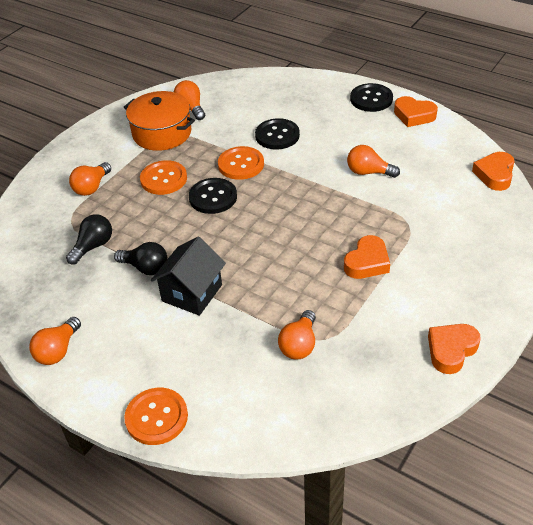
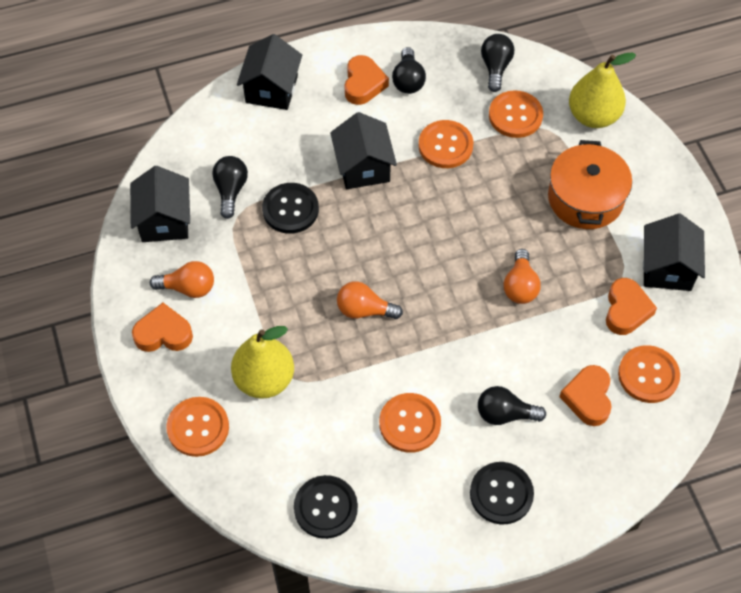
black house: [151,237,226,316] = 1 -> [130,166,190,242] [237,34,302,110] [330,112,397,189] [643,213,705,291] = 4
black light bulb: [66,214,112,264] [114,242,168,275] = 2 -> [212,156,248,219] [392,47,426,94] [478,386,546,425] [481,34,514,92] = 4
orange button: [124,388,188,445] [140,160,187,195] [218,146,264,180] = 3 -> [166,397,229,457] [379,393,441,453] [419,120,473,168] [489,90,543,138] [618,345,680,403] = 5
orange light bulb: [29,317,81,365] [69,162,111,196] [174,80,205,120] [278,310,316,359] [347,145,400,178] = 5 -> [150,261,214,298] [337,281,403,319] [504,249,541,304] = 3
yellow pear: none = 0 -> [231,326,294,399] [569,53,636,128] = 2

